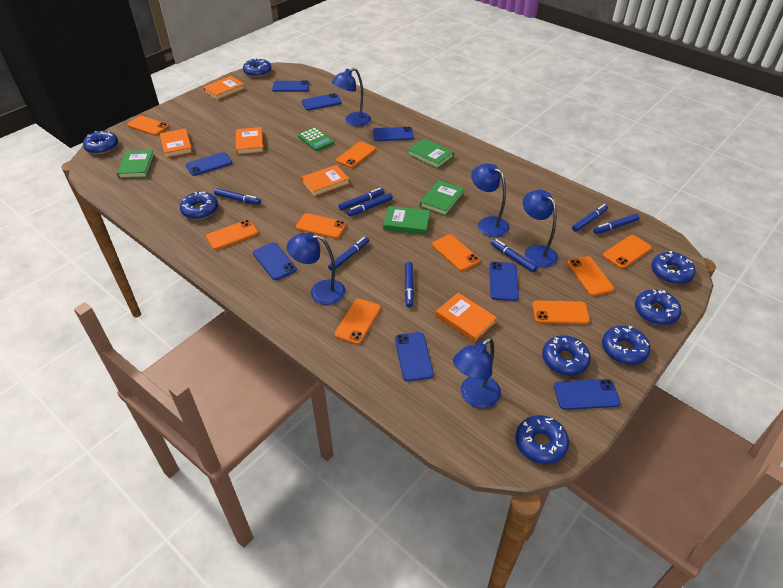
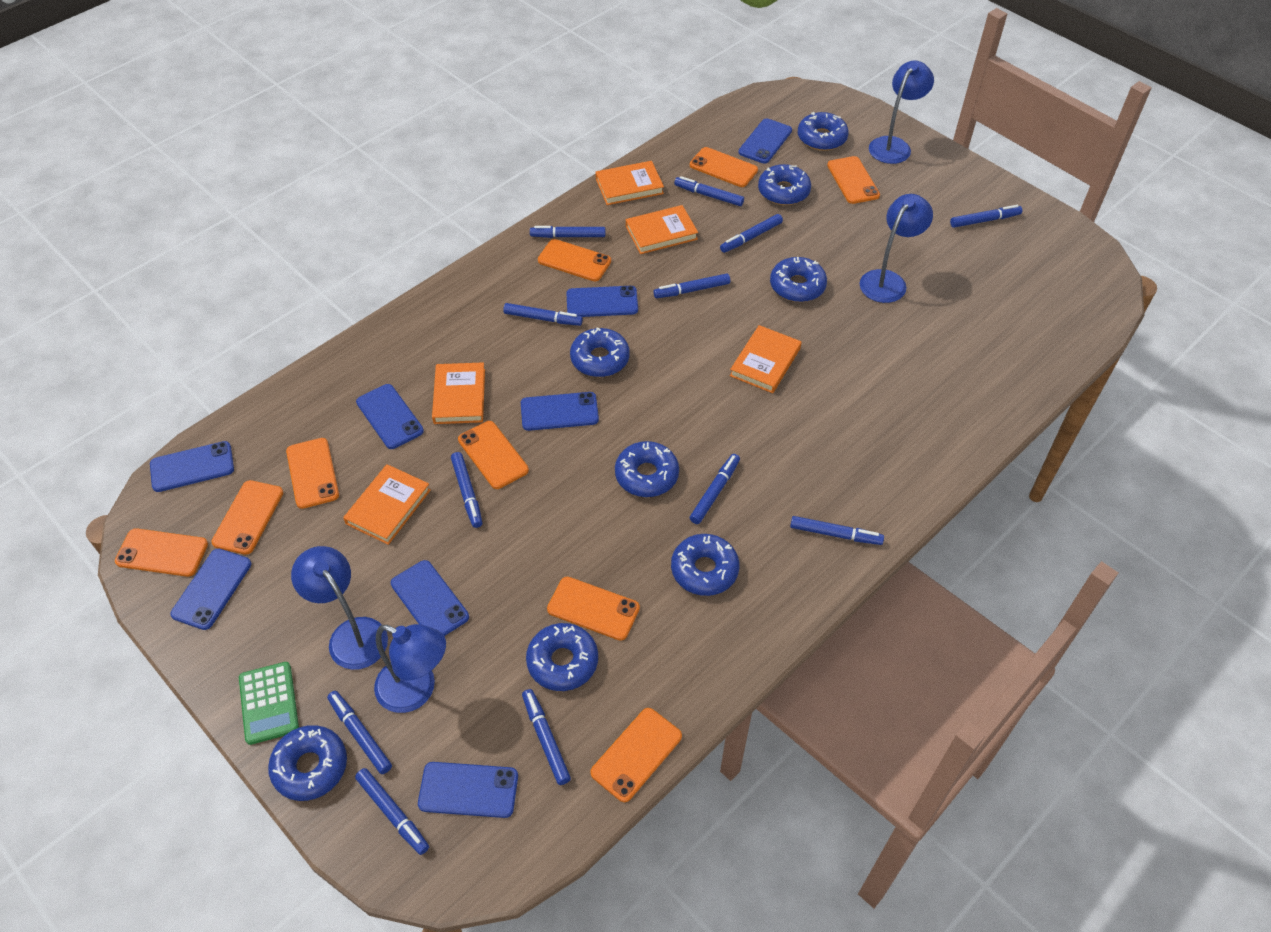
blue lamp: [287,232,346,305] [332,68,371,126] [453,338,501,408] [471,164,509,237] [523,190,558,268] = 5 -> [291,546,388,670] [374,624,446,713] [859,194,933,303] [869,61,934,164] = 4
blue marker: [214,188,261,205] [328,237,369,271] [338,188,385,211] [347,193,393,216] [405,262,414,308] [491,239,538,272] [572,204,608,232] [593,214,639,234] = 8 -> [327,691,392,774] [355,768,429,855] [451,452,483,528] [503,303,583,326] [522,689,571,785] [530,226,605,238] [653,273,730,298] [674,176,744,206] [690,454,740,524] [720,214,783,253] [790,516,884,545] [950,205,1022,228] = 12
green book: [117,150,155,178] [383,206,430,235] [408,139,454,169] [420,180,464,216] = 4 -> none = 0

